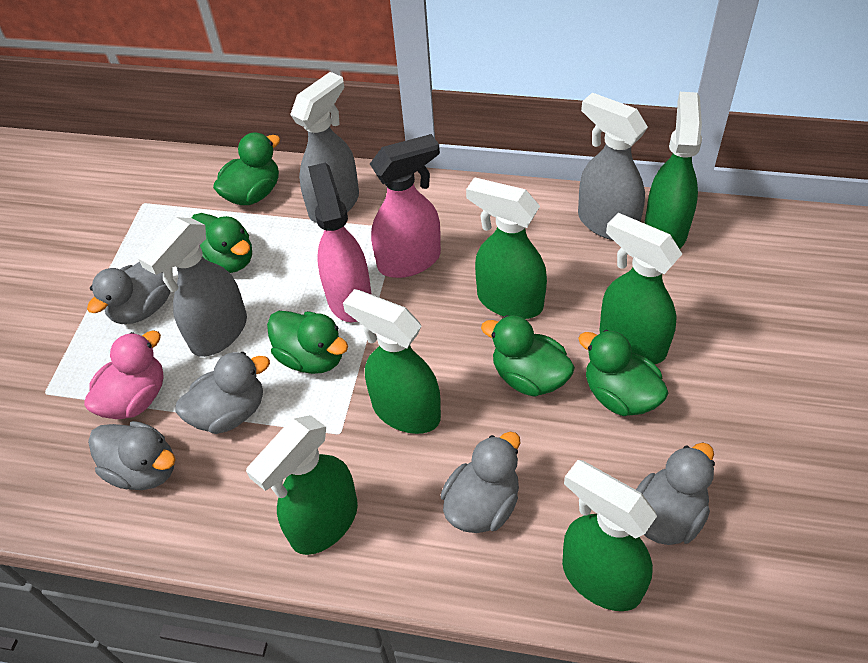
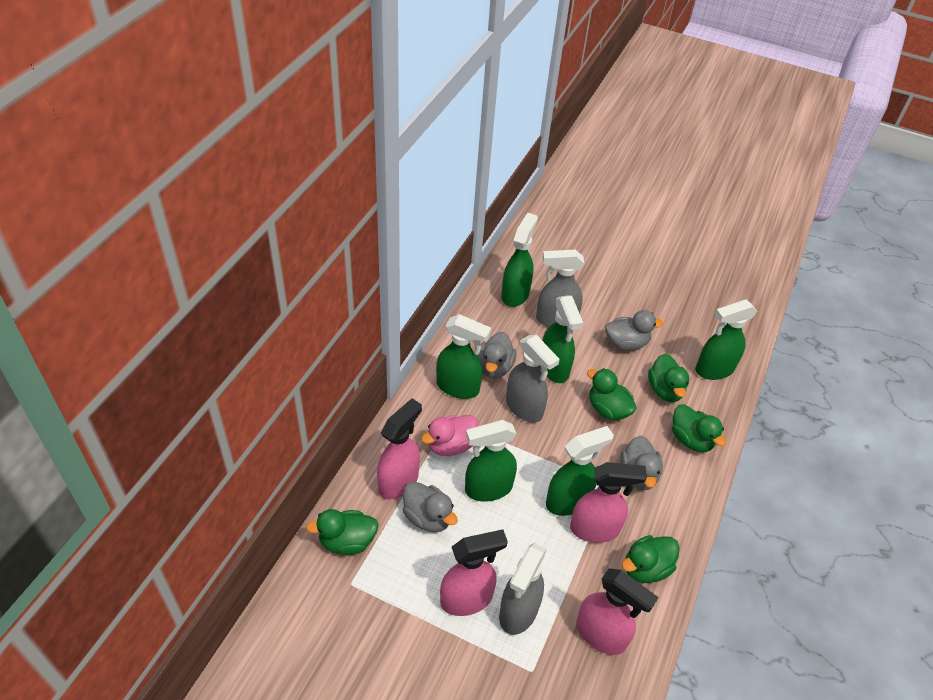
grey duck: [87,262,170,324] [88,421,176,490] [176,352,270,434] [441,432,521,533] [636,442,715,545] = 5 -> [403,482,458,533] [478,332,517,378] [605,310,664,350] [620,436,663,490] = 4
pink spray bottle: [308,163,372,322] [370,134,441,278] = 2 -> [377,398,422,500] [440,529,508,616] [570,462,647,543] [576,569,658,655] = 4

